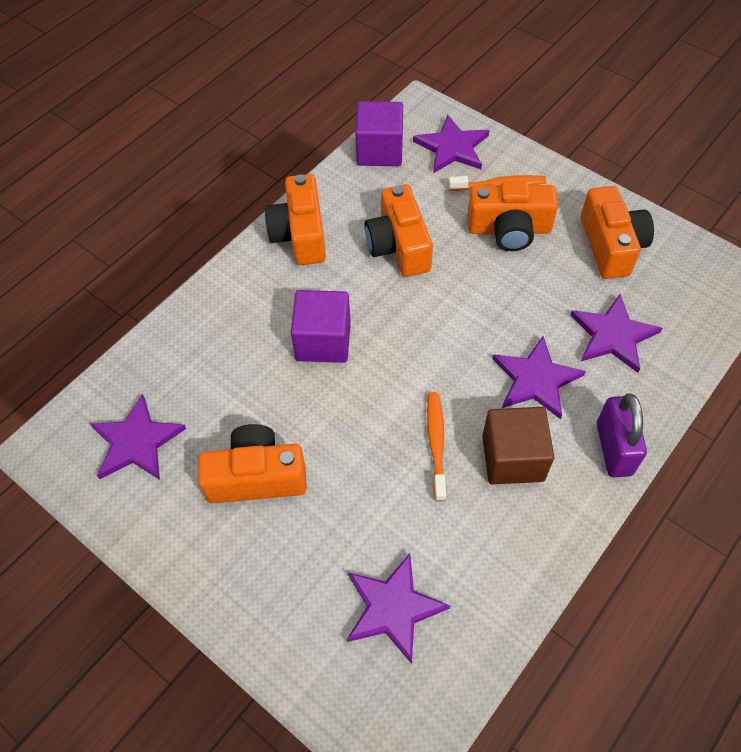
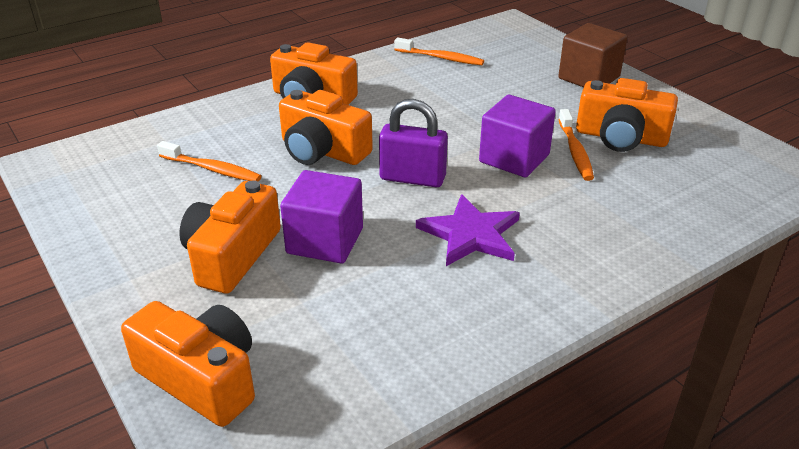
orange toothbrush: [427,392,447,502] [448,175,546,191] = 2 -> [157,141,261,182] [394,38,484,65] [558,109,594,181] = 3
purple star: [90,394,186,480] [346,554,450,664] [413,114,490,173] [492,336,586,419] [570,294,662,373] = 5 -> [416,194,520,266] = 1

